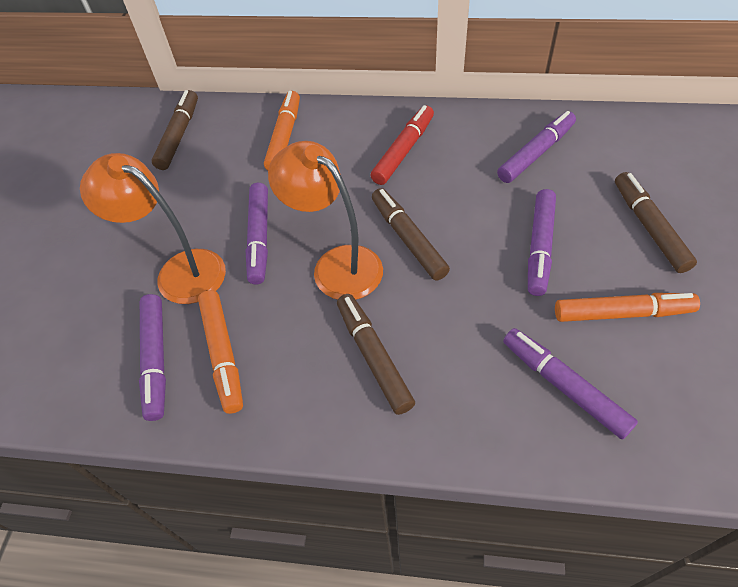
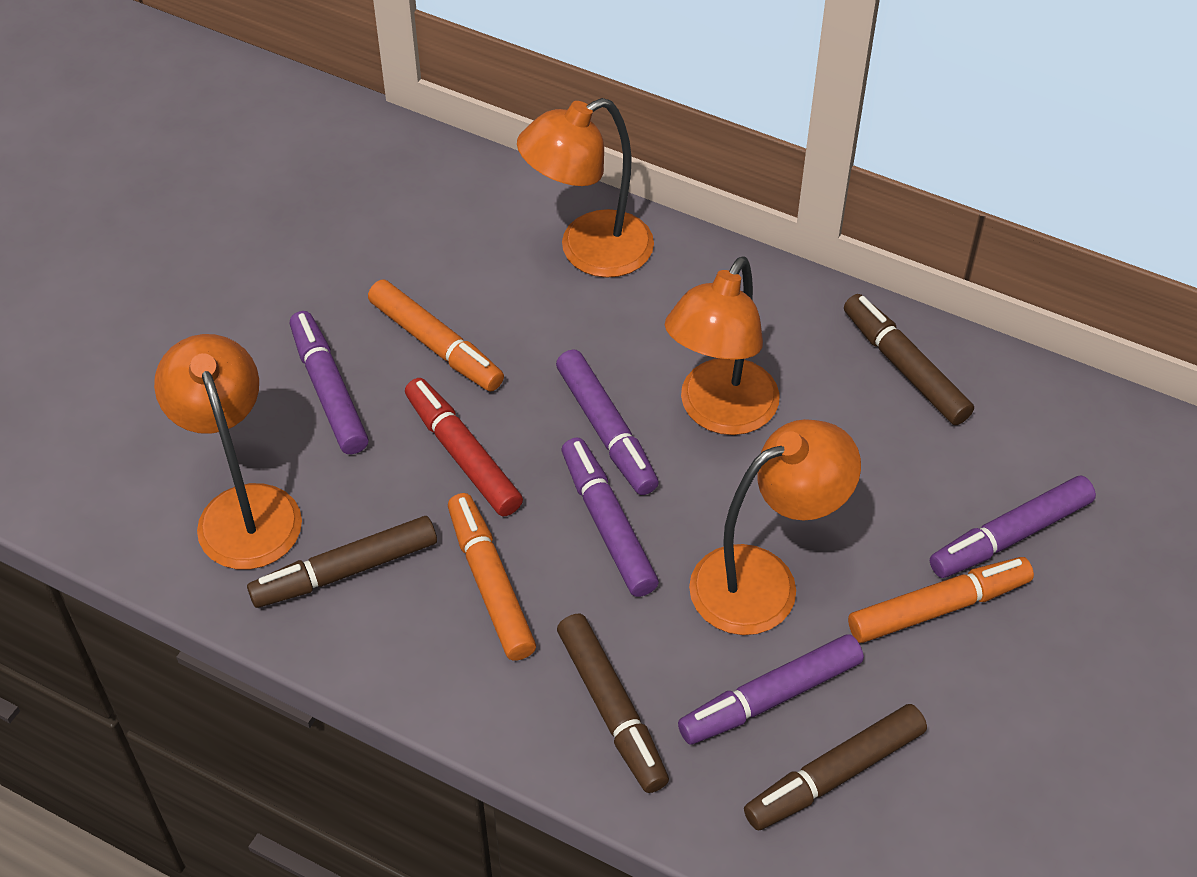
orange lamp: [80,153,226,304] [268,141,383,300] = 2 -> [154,334,302,570] [517,98,654,278] [665,257,780,435] [689,419,861,635] = 4

